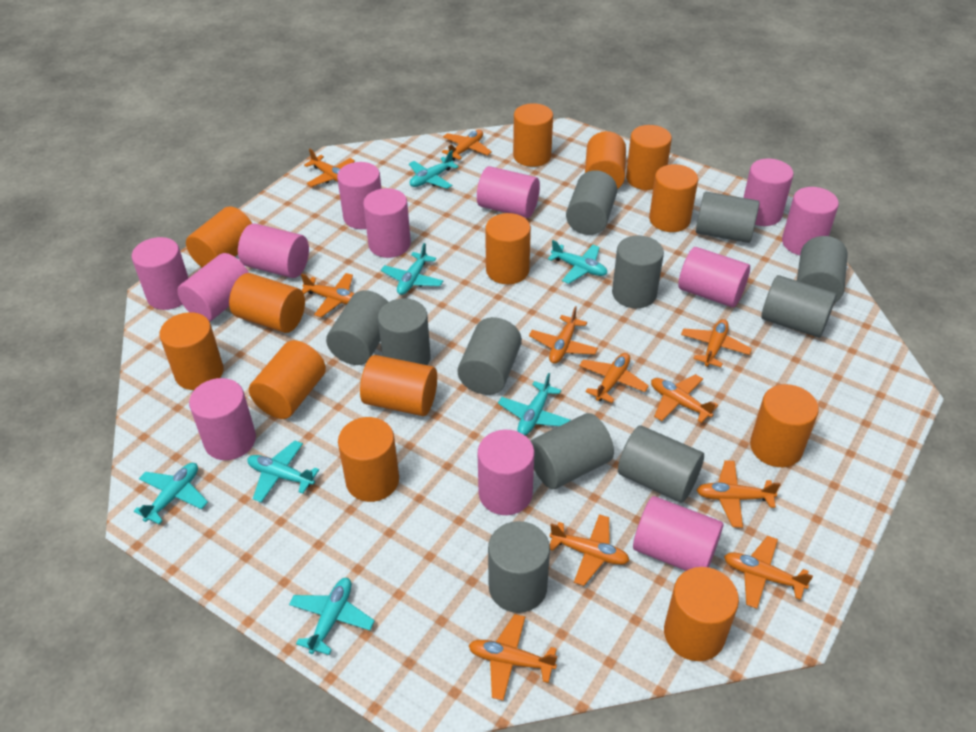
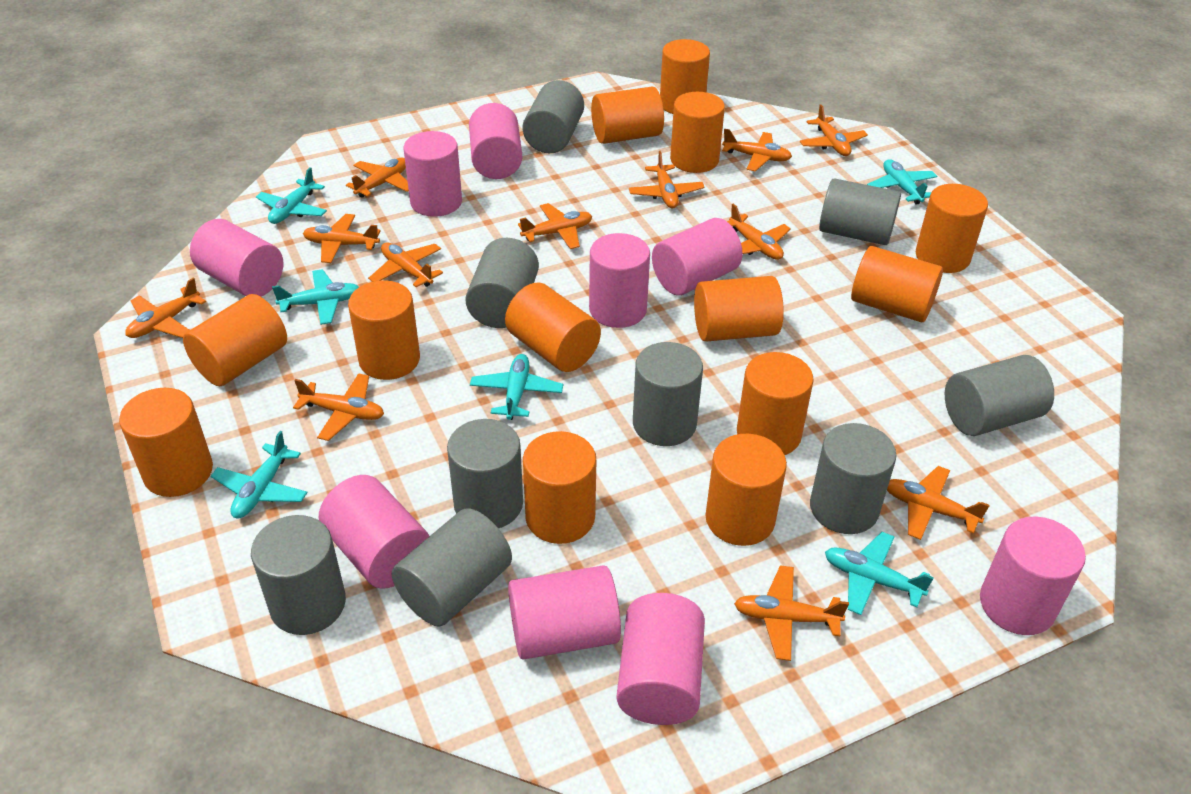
grey cylinder: [326,290,388,365] [378,298,431,365] [458,317,522,395] [488,521,550,613] [531,413,614,489] [566,170,617,235] [612,235,664,308] [618,425,704,502] [696,192,760,243] [761,275,837,338] [797,236,848,302] = 11 -> [251,515,346,635] [392,508,512,627] [447,419,523,528] [465,238,539,328] [523,80,584,153] [633,342,703,446] [810,423,896,534] [819,178,901,245] [945,355,1054,436] = 9
orange plane: [301,273,355,317] [304,149,355,187] [442,130,492,161] [468,614,557,701] [529,306,598,364] [549,514,630,586] [579,353,649,403] [651,374,718,423] [681,319,752,367] [696,460,781,528] [724,536,813,609] = 11 -> [125,278,206,338] [293,373,384,441] [303,214,381,263] [346,158,409,198] [368,242,443,287] [518,203,592,249] [629,151,705,208] [722,129,792,171] [727,204,791,260] [734,565,849,661] [800,104,868,156] [887,466,990,540] = 12
pink cylinder: [132,237,188,310] [177,253,249,321] [189,378,256,460] [238,223,309,278] [337,162,382,229] [363,188,411,258] [477,166,540,218] [477,430,534,515] [633,496,723,571] [678,247,750,307] [743,158,794,226] [782,187,839,255] = 12 -> [190,219,283,297] [319,475,429,589] [404,131,462,217] [469,103,522,179] [508,565,621,660] [589,233,650,328] [616,593,705,725] [652,218,743,296] [980,516,1086,635] = 9
turquoise plane: [134,463,208,524] [247,440,319,503] [289,578,375,655] [381,243,443,295] [409,150,459,189] [498,373,571,435] [548,240,607,284] = 7 -> [211,431,308,518] [256,167,327,224] [272,269,359,325] [470,354,563,420] [825,532,934,615] [867,159,938,205] = 6

